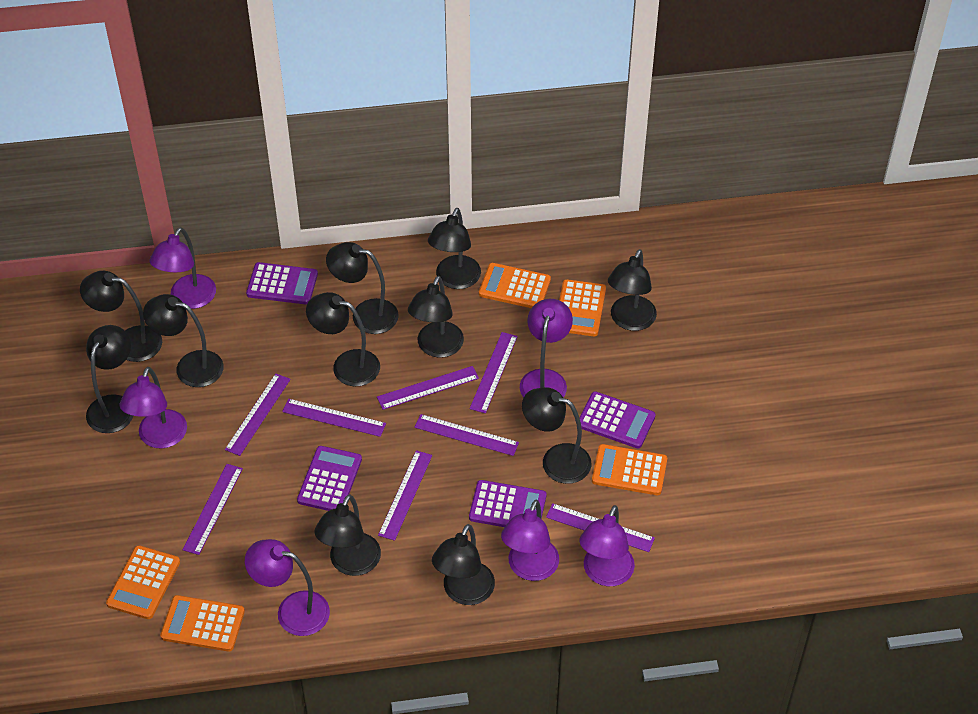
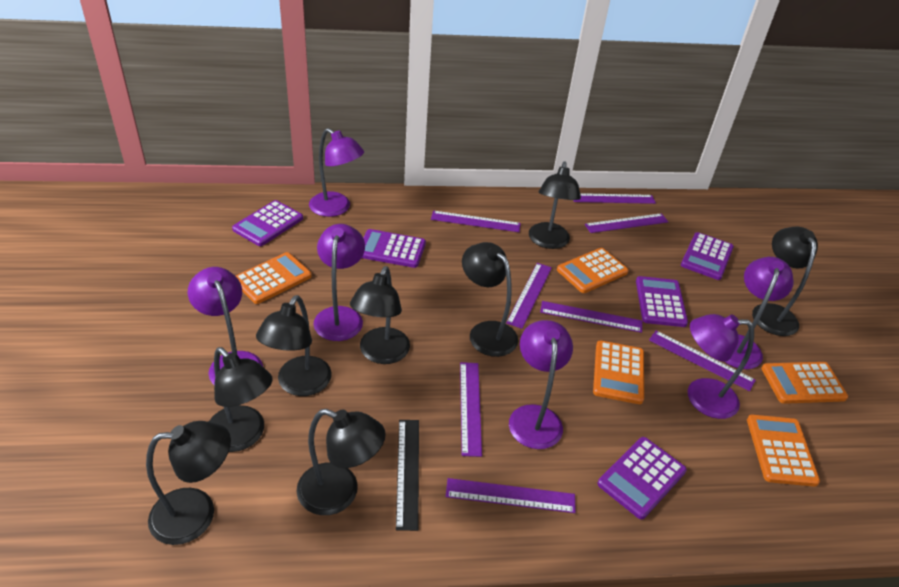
black lamp: [80,271,162,362] [86,325,133,433] [143,294,224,387] [306,292,380,386] [314,494,381,576] [326,242,399,334] [408,276,464,358] [428,208,481,289] [432,524,495,605] [522,387,592,484] [608,249,657,331] = 11 -> [146,421,231,545] [209,347,273,452] [256,295,332,396] [296,409,386,515] [350,266,410,364] [462,242,518,357] [529,162,581,249] [752,226,818,336] = 8
black ruler: none = 0 -> [396,420,419,531] = 1
purple calculator: [246,262,318,304] [297,446,362,511] [469,480,546,527] [579,391,656,448] = 4 -> [232,200,303,246] [362,229,426,268] [597,437,687,519] [636,276,688,327] [681,232,734,280] = 5

